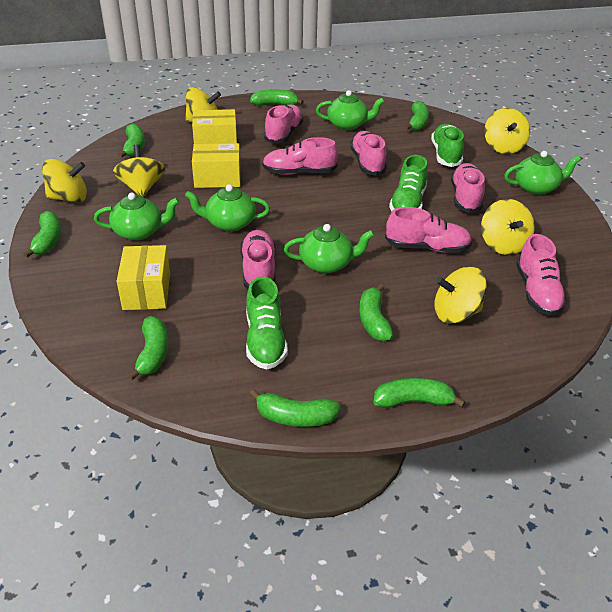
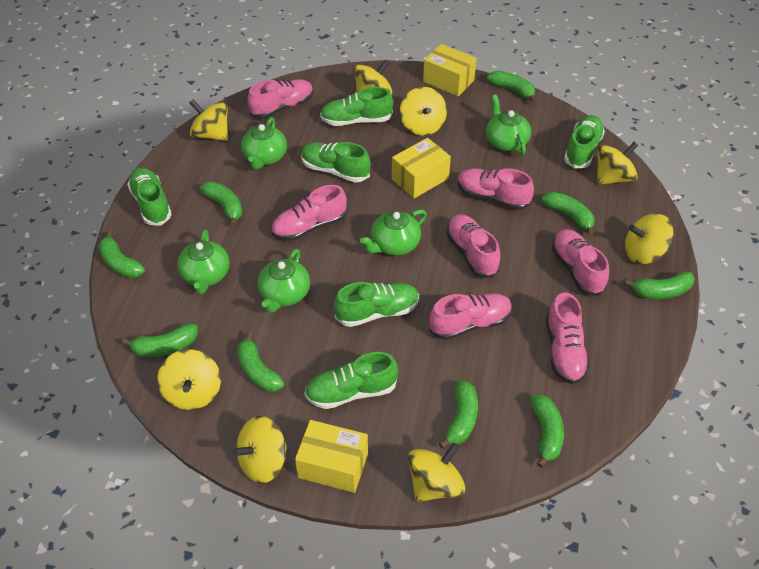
green banana: [23,211,61,258] [118,124,145,158] [127,316,168,380] [250,89,304,106] [250,389,341,427] [359,284,393,341] [373,378,465,408] [405,101,429,131] = 8 -> [99,231,145,278] [122,324,198,357] [200,181,243,226] [237,332,284,392] [439,380,478,448] [487,71,536,103] [530,395,564,468] [542,192,595,236] [624,271,695,299] = 9
green shoe: [246,277,288,370] [389,155,428,211] [431,124,464,167] = 3 -> [127,167,172,225] [301,142,371,182] [305,352,398,409] [320,87,393,126] [334,282,419,327] [564,115,605,169] = 6
yellow spinning top: [42,159,87,203] [113,145,165,197] [185,87,221,122] [434,267,487,324] [481,199,535,255] [484,108,530,154] = 6 -> [157,349,221,410] [189,99,228,141] [232,416,287,483] [354,59,392,95] [400,87,447,136] [408,443,465,502] [597,142,638,185] [625,213,673,264] = 8

